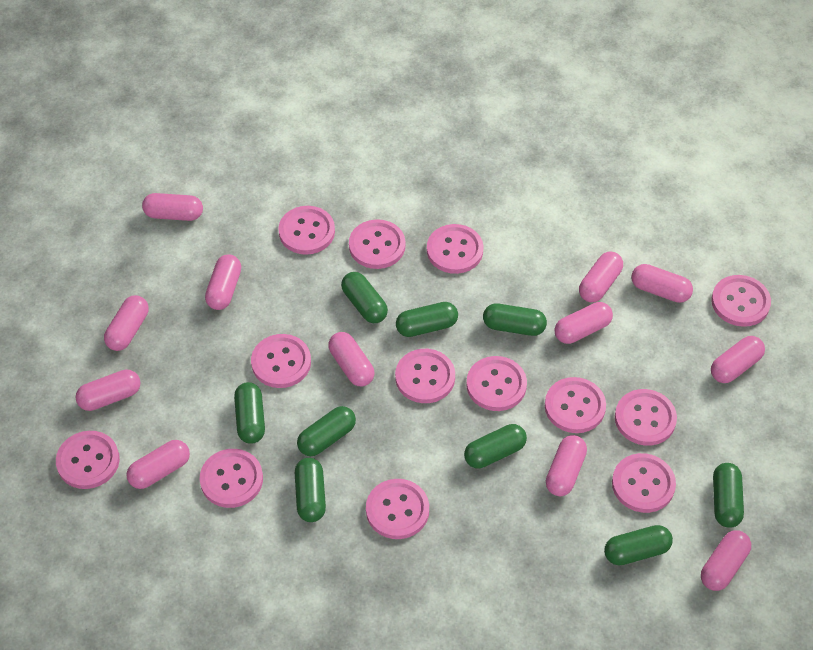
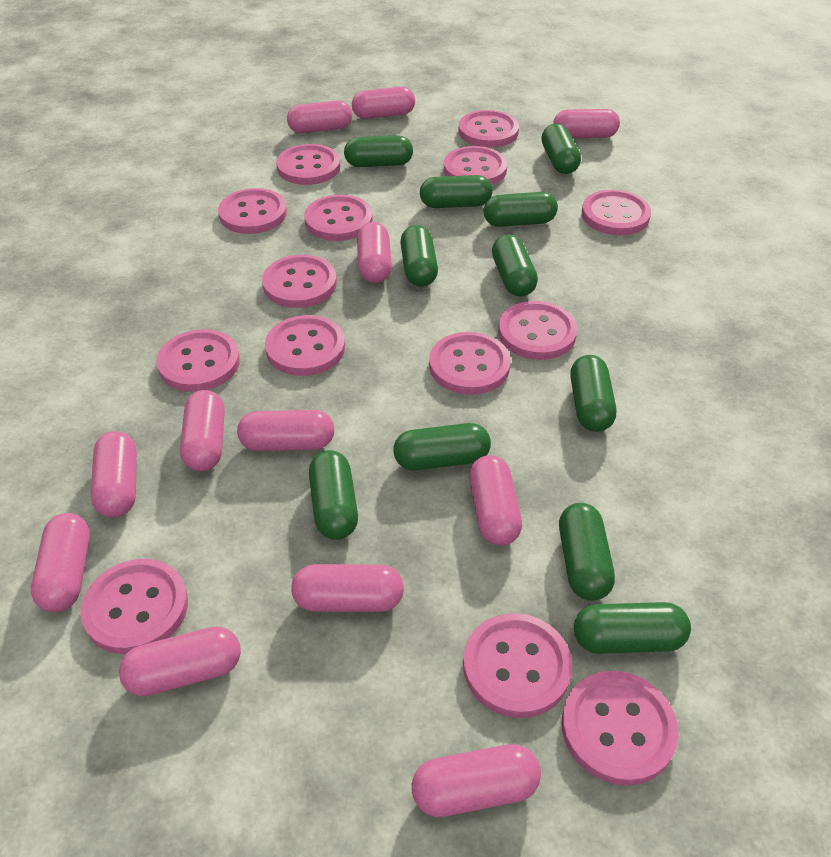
green capsule: [234,382,265,444] [295,458,326,522] [297,406,356,456] [341,272,388,323] [396,302,458,337] [464,424,527,469] [483,303,547,336] [604,525,673,565] [713,463,744,528] = 9 -> [309,450,358,540] [344,135,413,167] [394,423,491,471] [400,225,438,287] [420,175,492,208] [484,192,558,227] [492,234,538,296] [541,123,581,174] [559,503,615,601] [570,355,616,432] [574,602,691,654] = 11
pink button: [56,431,120,489] [200,449,263,508] [251,334,311,388] [278,206,335,255] [349,219,405,269] [366,479,429,539] [395,349,455,403] [427,224,483,274] [466,356,527,411] [545,377,606,433] [612,453,676,513] [615,389,677,446] [711,275,771,327] = 13 -> [80,559,188,654] [156,329,240,392] [218,188,287,234] [262,255,337,308] [265,315,345,376] [276,144,340,185] [304,195,373,241] [429,332,511,395] [444,146,507,185] [458,110,519,148] [463,613,572,718] [498,301,578,360] [562,671,679,786] [582,190,651,235] = 14

